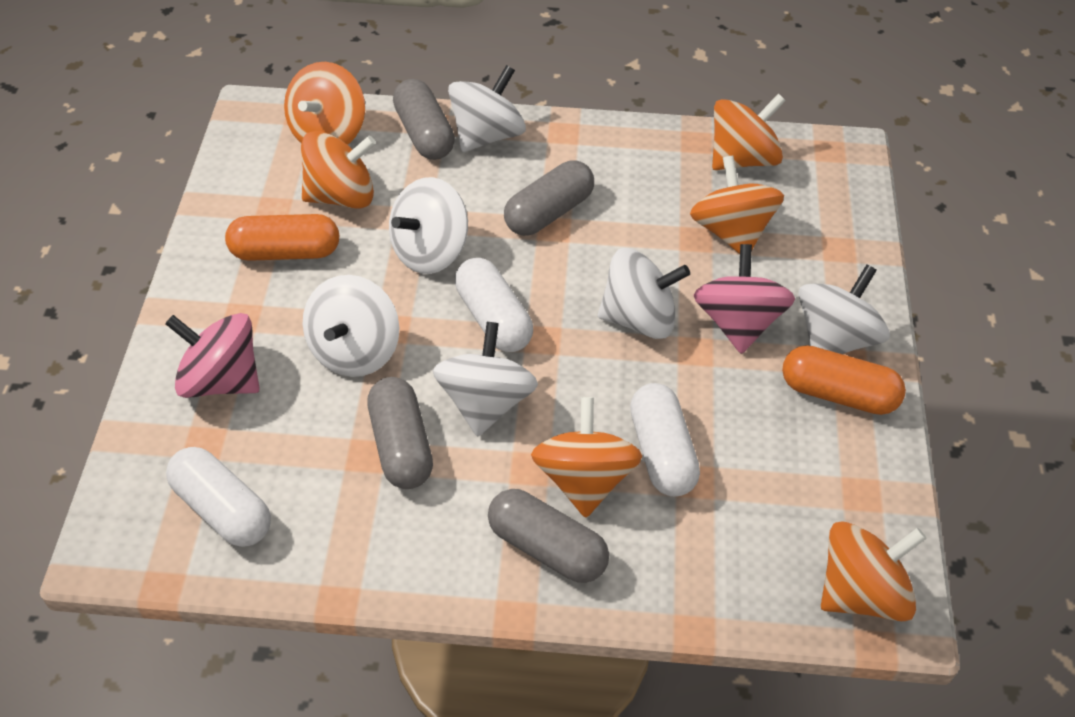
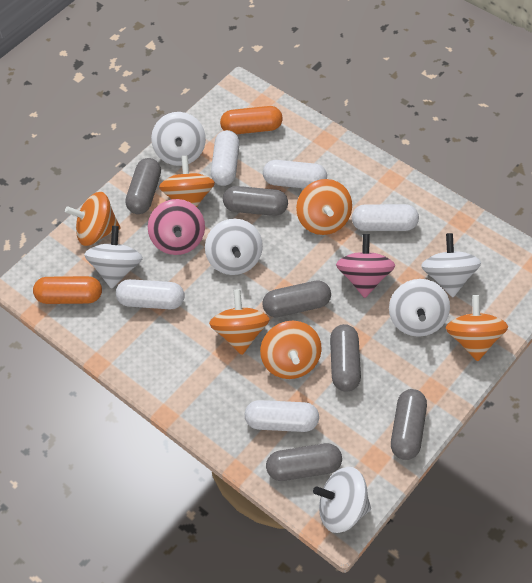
grey capsule: [367,377,433,489] [393,79,455,160] [488,489,609,583] [504,160,594,236] = 4 -> [125,158,161,214] [223,186,288,216] [262,280,331,317] [266,443,342,481] [330,324,361,392] [391,389,427,460] = 6
white capsule: [166,447,271,547] [455,258,533,352] [630,383,700,497] = 3 -> [116,279,185,309] [211,130,240,186] [245,400,319,432] [263,160,327,188] [352,204,419,231] = 5

